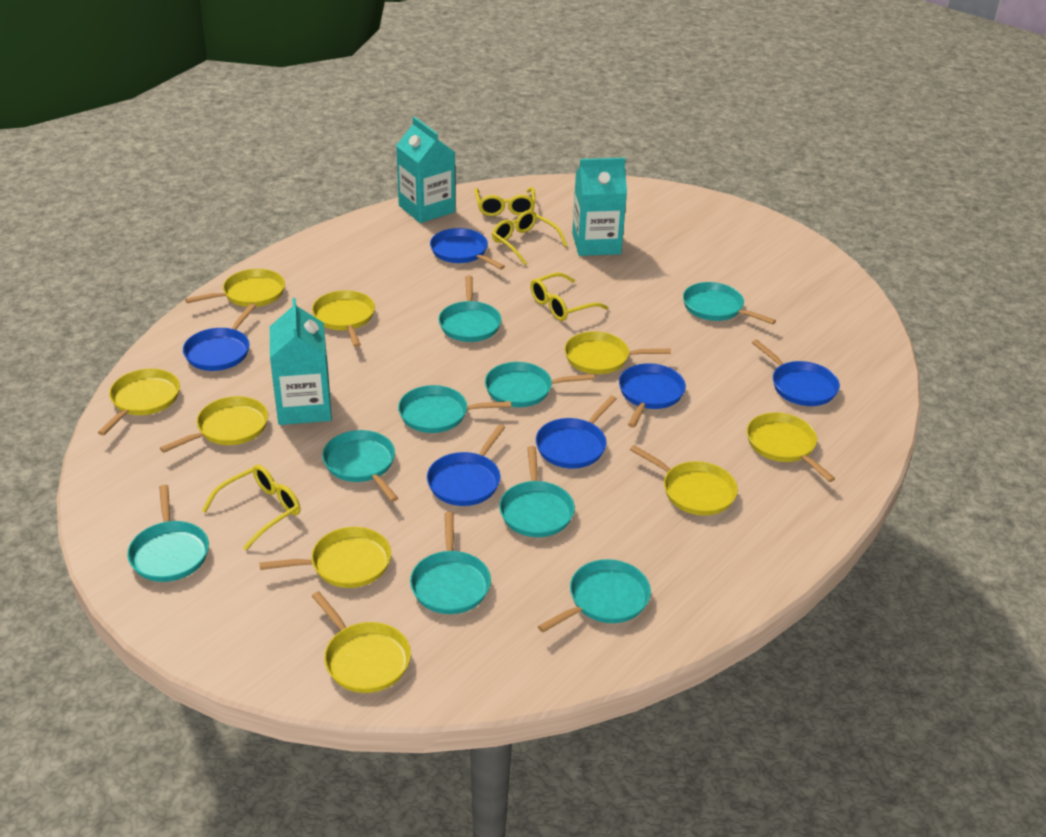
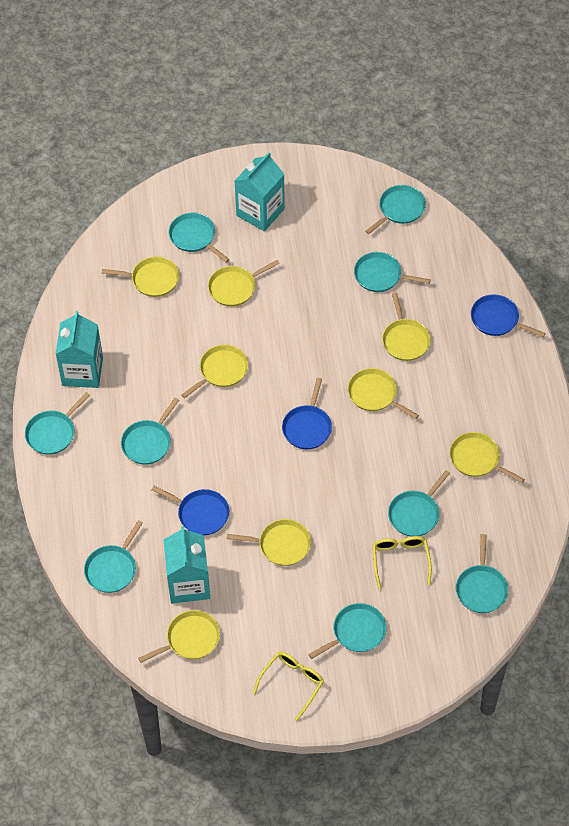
blue pan: [183,303,256,371] [427,424,505,506] [430,228,505,269] [536,396,617,469] [619,363,686,428] [752,339,840,406] = 6 -> [152,486,229,535] [282,378,332,449] [471,294,546,337] = 3
yellow glasses: [202,465,300,550] [475,187,536,216] [492,210,567,265] [530,273,608,321] = 4 -> [253,652,324,721] [373,536,432,590] = 2
yellow pan: [98,369,180,435] [160,396,268,453] [185,269,285,307] [260,527,391,588] [312,290,375,347] [312,591,411,693] [564,331,671,374] [630,445,738,516] [747,412,835,482] = 9 -> [102,257,179,297] [138,610,220,663] [181,345,248,398] [208,260,280,307] [227,519,311,566] [348,368,419,419] [382,292,431,361] [450,432,525,483] = 8

